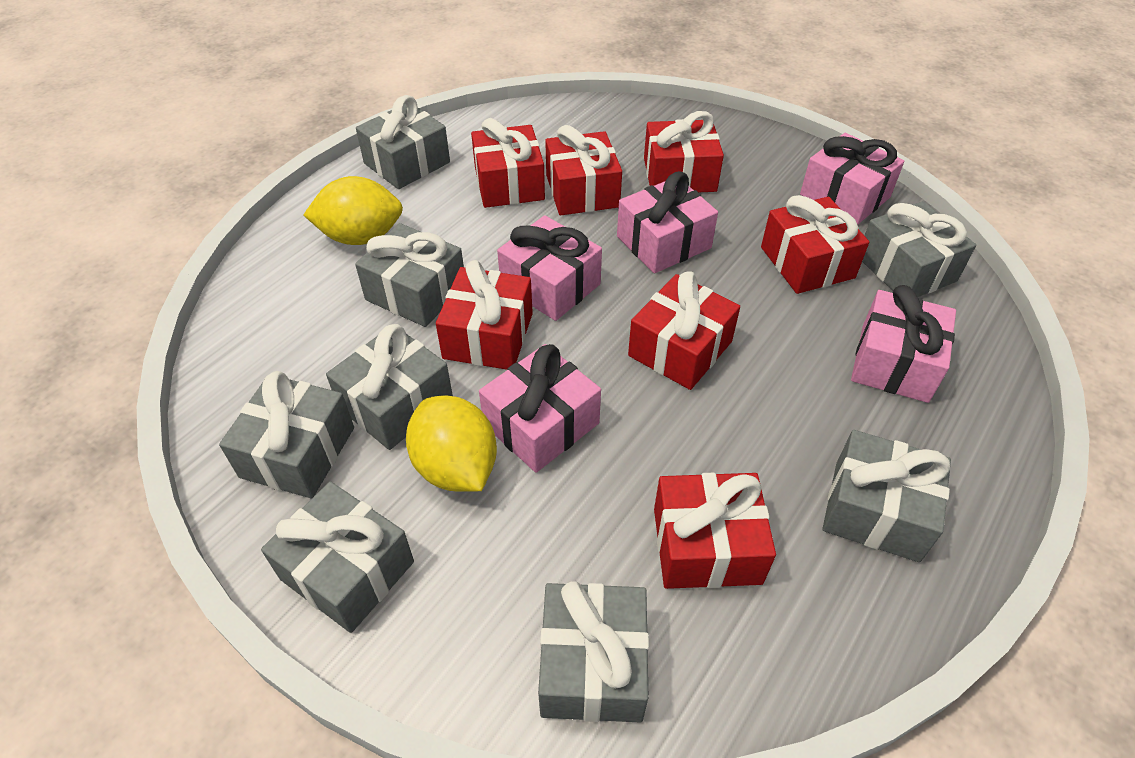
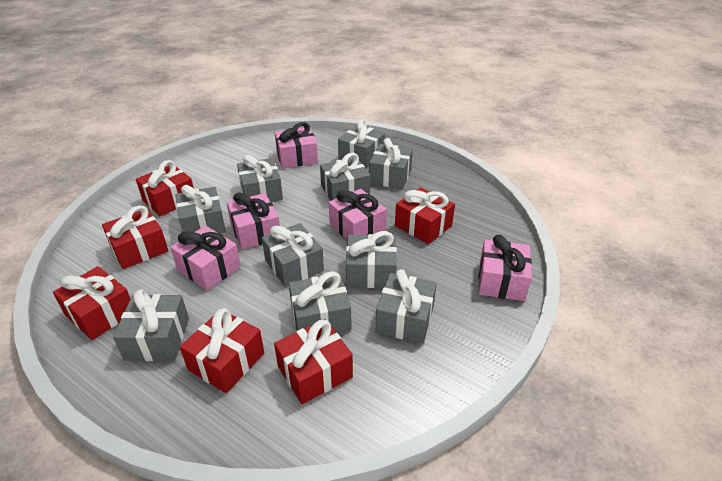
grey gift: [219,371,354,498] [261,482,414,633] [326,324,453,450] [355,223,464,327] [356,95,450,189] [538,581,649,722] [822,430,951,562] [862,201,976,297] = 8 -> [113,289,189,361] [176,185,226,233] [237,155,283,202] [262,223,324,287] [289,271,352,333] [320,153,370,201] [338,119,385,169] [346,231,397,288] [369,138,413,189] [376,269,437,344] = 10
red gift: [436,260,533,370] [471,118,545,208] [545,125,622,215] [628,271,740,390] [644,111,724,192] [654,473,776,589] [761,195,869,294] = 7 -> [53,266,130,340] [102,205,168,269] [136,160,194,216] [180,308,264,393] [274,319,353,404] [395,187,455,244] = 6
yellow lemon: [304,176,403,245] [406,395,497,492] = 2 -> none = 0

